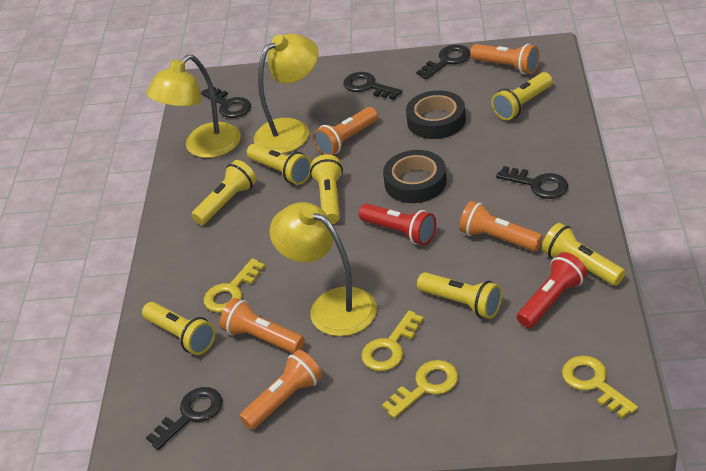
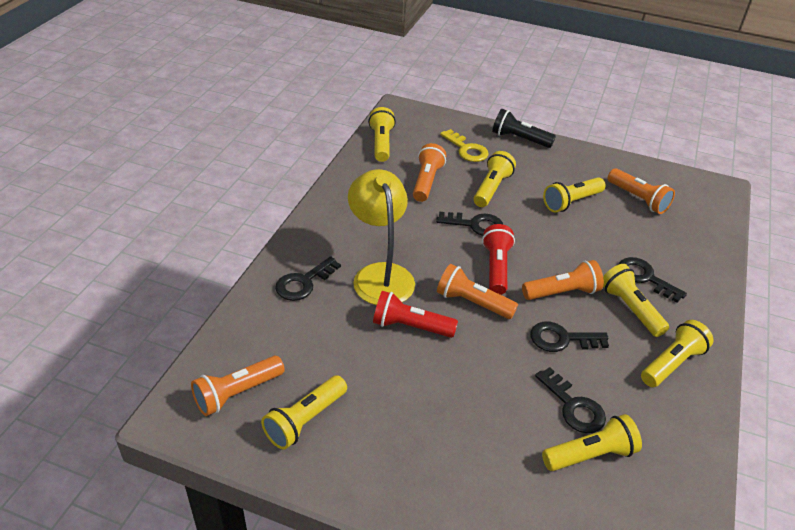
black flashlight: none = 0 -> [492,109,556,148] = 1
black tape: [383,150,447,203] [406,90,466,139] = 2 -> none = 0
yellow key: [203,258,265,313] [361,310,424,371] [382,360,459,418] [562,355,638,419] = 4 -> [440,129,489,162] = 1
yellow lamp: [146,55,241,158] [254,33,318,154] [269,202,377,336] = 3 -> [348,169,415,305] = 1

